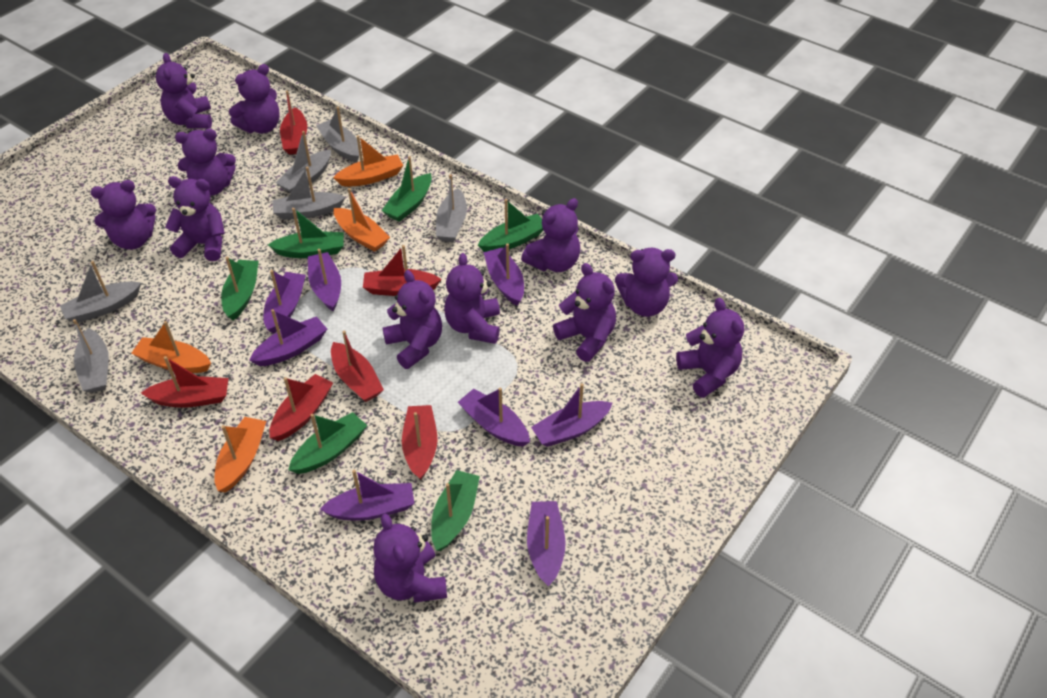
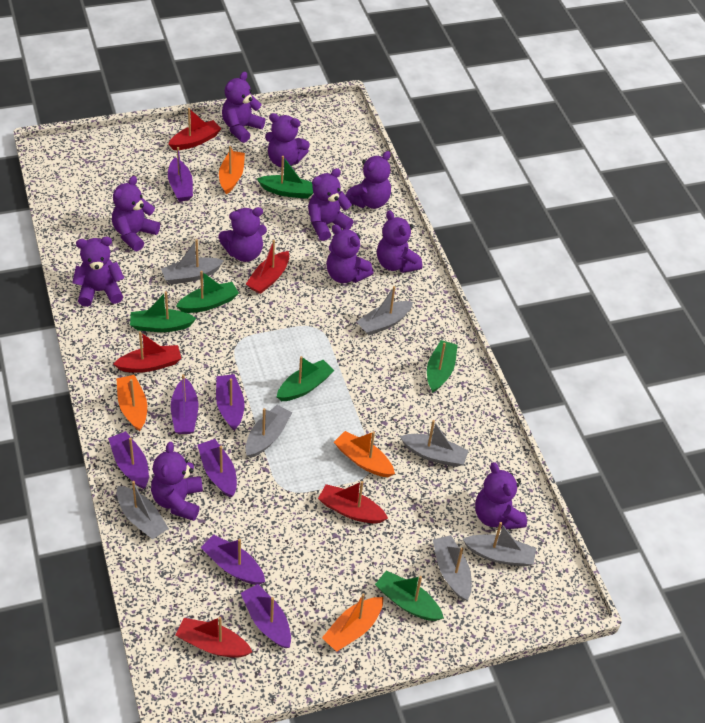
grey boat: [60,261,141,323] [73,319,109,393] [272,167,346,219] [276,131,331,193] [316,107,359,162] [436,174,467,242] = 6 -> [117,481,169,539] [161,239,224,284] [245,405,292,458] [357,286,413,335] [400,420,469,467] [433,535,472,601] [463,522,536,567] = 7
purple boat: [249,309,327,366] [264,270,306,334] [308,249,341,311] [320,470,415,521] [458,387,530,447] [484,244,524,306] [527,501,566,586] [531,383,613,447] = 8 -> [108,431,149,489] [168,147,193,202] [171,374,198,434] [198,439,237,497] [201,534,265,585] [216,374,245,431] [241,584,291,648] = 7
purple teddy bear: [90,180,156,250] [156,53,212,129] [165,176,225,261] [175,129,236,196] [229,64,280,133] [373,514,447,603] [382,270,442,369] [444,253,500,344] [521,198,580,272] [553,263,616,362] [615,248,678,317] [676,298,744,398] = 12 -> [72,237,124,307] [112,176,160,251] [151,442,203,521] [218,207,267,262] [222,72,265,143] [265,113,310,167] [308,168,353,241] [326,224,374,283] [345,151,391,209] [377,210,422,273] [475,462,527,529] = 11
red boat: [141,356,228,408] [269,374,333,441] [280,91,307,155] [331,330,384,402] [363,245,442,296] [402,405,438,480] = 6 -> [113,332,182,373] [168,108,221,150] [176,617,252,658] [246,240,289,294] [318,481,388,523] = 5

